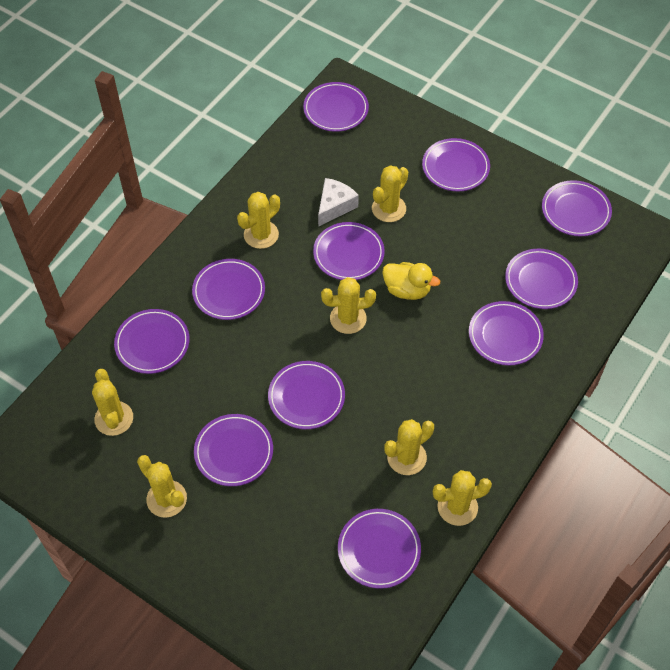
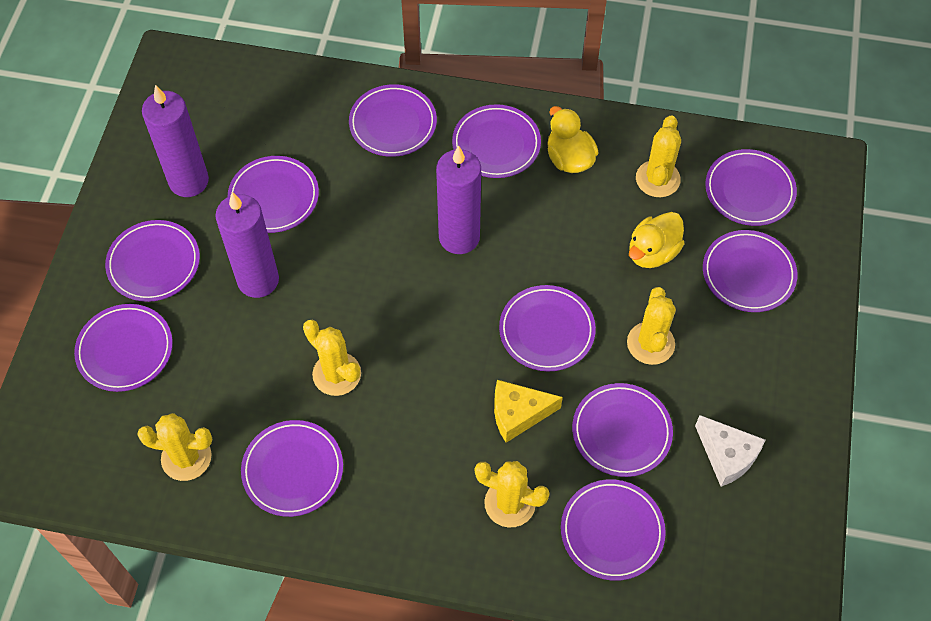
purple candle: none = 0 -> [142,85,209,197] [216,192,279,298] [436,145,481,254] = 3
yellow cactus: [92,369,133,436] [137,455,187,518] [237,192,280,249] [321,277,376,334] [372,165,408,222] [384,419,434,475] [433,470,492,526] = 7 -> [137,413,212,481] [303,320,361,396] [475,461,550,528] [627,287,676,365] [636,115,681,197] = 5
yellow cheese: none = 0 -> [494,380,563,443] = 1
yellow duck: [382,262,440,300] = 1 -> [547,106,599,173] [629,212,685,268] = 2

